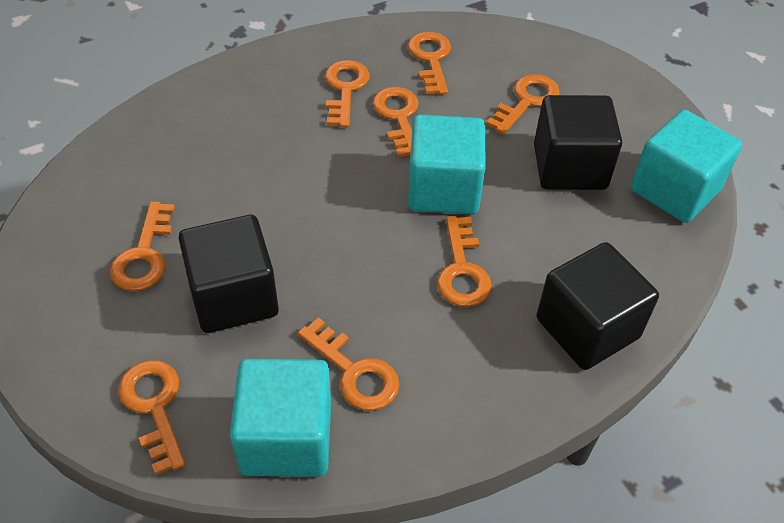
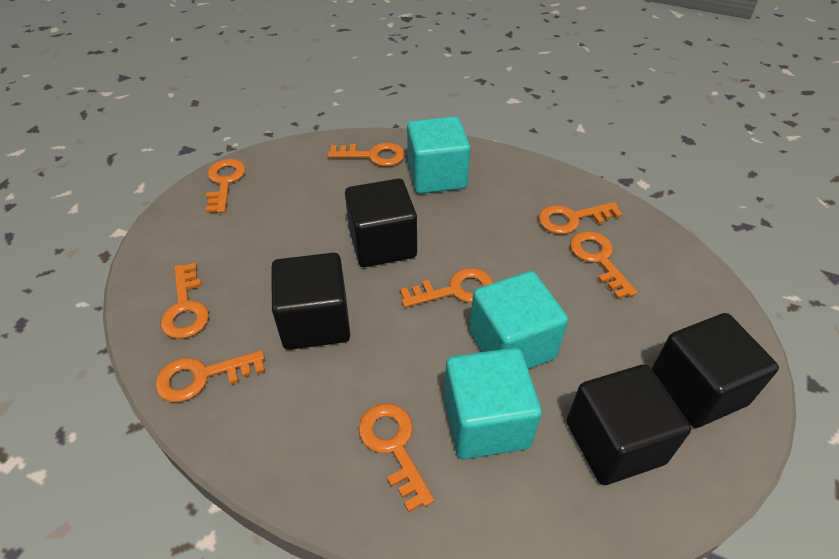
black cube: [178,215,279,333] [534,95,622,190] [536,242,659,370] = 3 -> [272,253,350,350] [345,179,417,267] [566,364,691,485] [652,313,779,428] = 4

